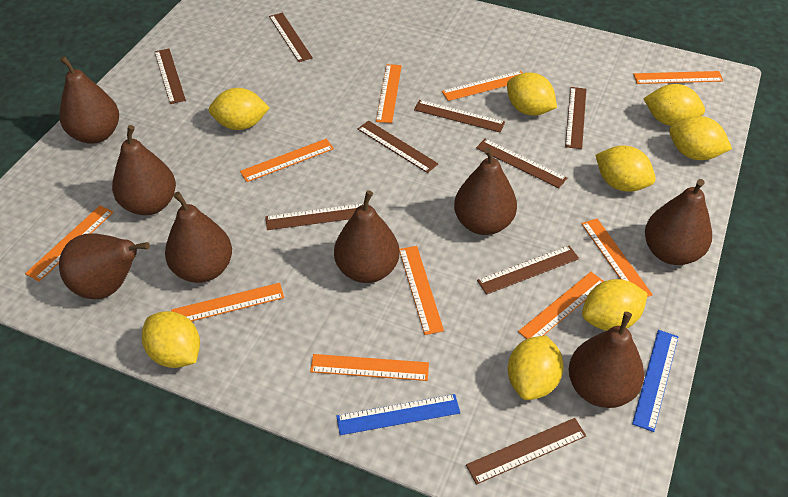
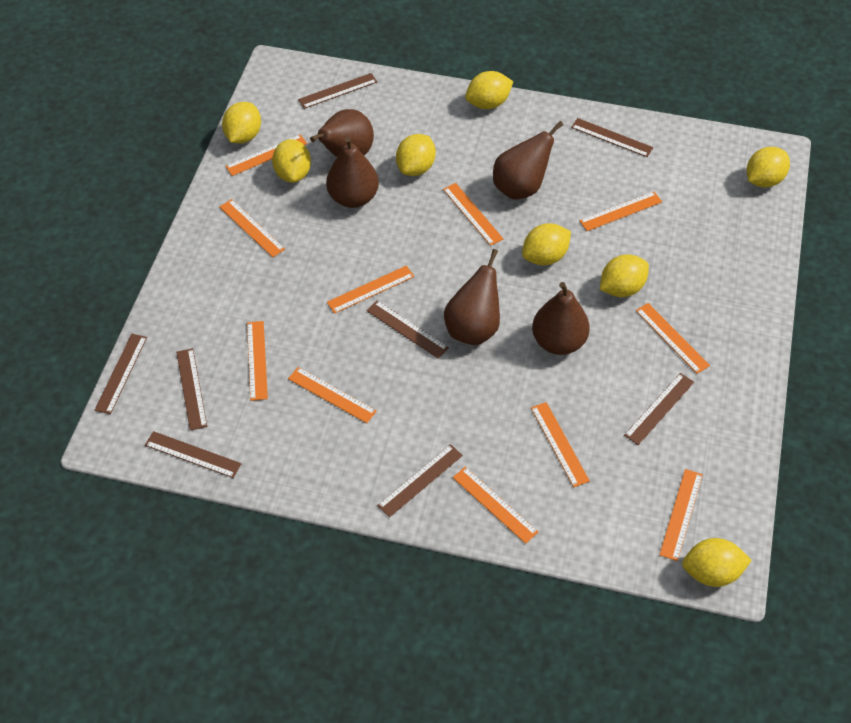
blue ruler: [336,394,460,435] [632,330,678,432] = 2 -> none = 0
brown pear: [59,233,150,299] [60,56,119,144] [112,125,176,215] [165,191,232,283] [334,190,400,283] [454,147,517,235] [569,312,644,408] [645,179,712,265] = 8 -> [310,109,374,157] [326,137,379,208] [444,249,500,345] [493,121,563,200] [532,282,590,355] = 5
brown ruler: [155,48,186,104] [265,203,364,230] [269,13,313,62] [358,121,438,173] [414,100,505,133] [466,418,586,485] [476,139,567,188] [477,246,579,295] [565,87,586,149] = 9 -> [95,334,147,414] [145,431,241,478] [176,348,207,431] [298,73,377,109] [367,301,449,359] [377,444,463,517] [571,118,653,157] [624,373,694,445] = 8
orange ruler: [25,205,114,282] [171,283,284,321] [240,139,334,182] [310,354,429,381] [376,64,402,123] [399,246,444,335] [442,71,522,101] [518,272,604,339] [581,219,653,297] [633,71,723,84] = 10 -> [219,199,285,257] [225,134,307,176] [247,321,268,401] [288,367,377,423] [327,266,414,314] [443,183,503,246] [453,467,538,544] [531,402,590,487] [579,192,662,231] [636,303,710,374] [659,469,703,561] = 11

